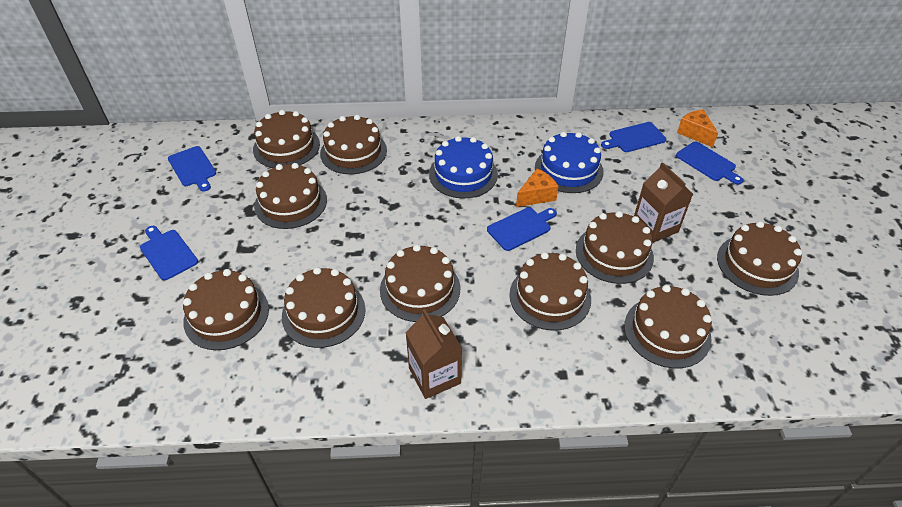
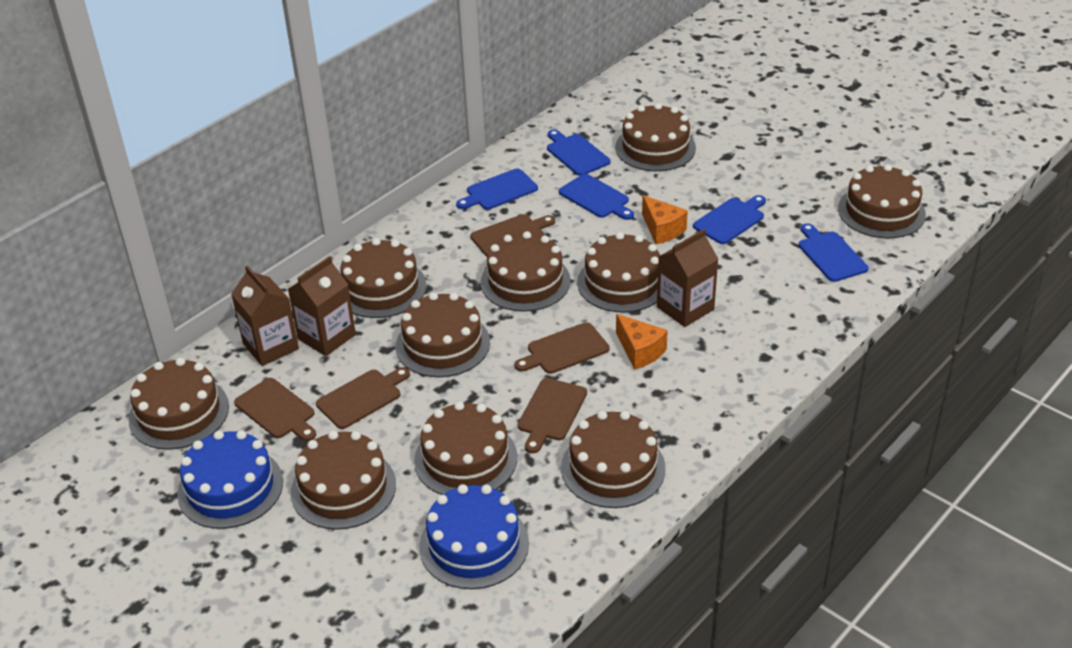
brown carton: [405,310,462,399] [634,162,693,243] = 2 -> [231,266,299,366] [288,256,356,356] [657,229,718,327] = 3
brown cutting board: none = 0 -> [234,378,316,441] [316,367,410,429] [470,214,555,257] [515,322,609,374] [518,378,587,453] = 5

